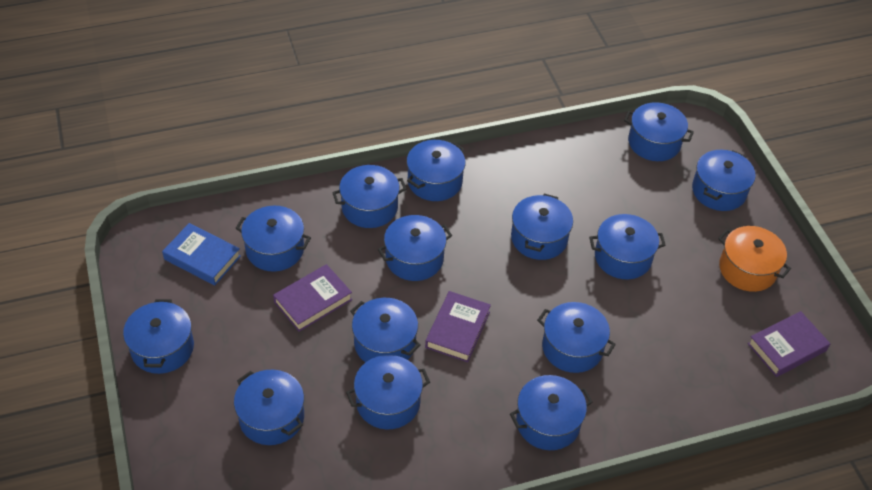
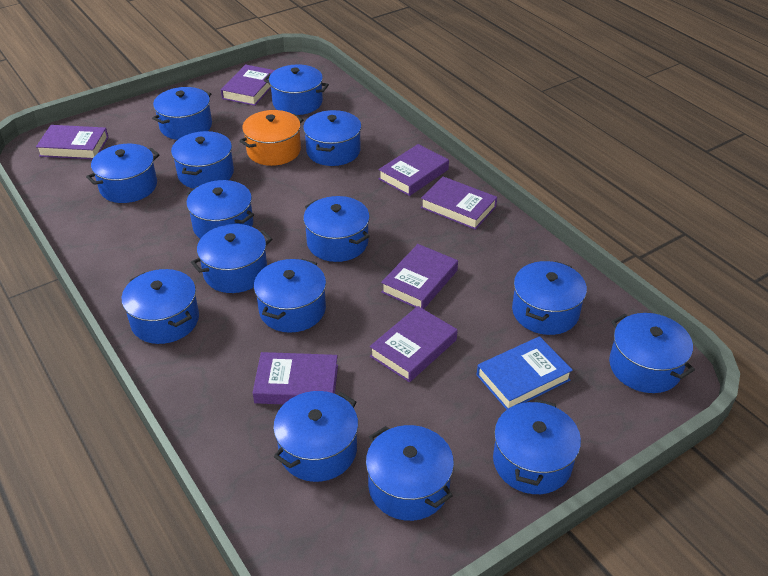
blue pot: [123,299,194,374] [234,370,304,445] [235,206,311,272] [332,165,407,228] [346,355,430,430] [350,298,421,363] [378,215,452,281] [407,140,465,201] [510,375,592,450] [511,194,573,260] [537,302,616,373] [589,214,666,279] [624,102,694,161] [692,150,756,211] = 14 -> [86,144,160,203] [121,269,199,344] [152,87,212,140] [171,131,234,189] [186,180,254,239] [191,224,272,293] [254,259,326,333] [264,64,329,115] [273,391,358,482] [303,110,361,166] [303,196,370,262] [366,425,454,521] [493,399,581,494] [512,261,587,335] [609,313,695,393] = 15
purple book: [273,264,352,332] [425,291,491,362] [747,311,830,377] = 3 -> [36,125,109,160] [221,64,275,106] [253,352,338,405] [370,306,458,382] [378,144,449,196] [381,244,458,309] [421,177,497,230] = 7

